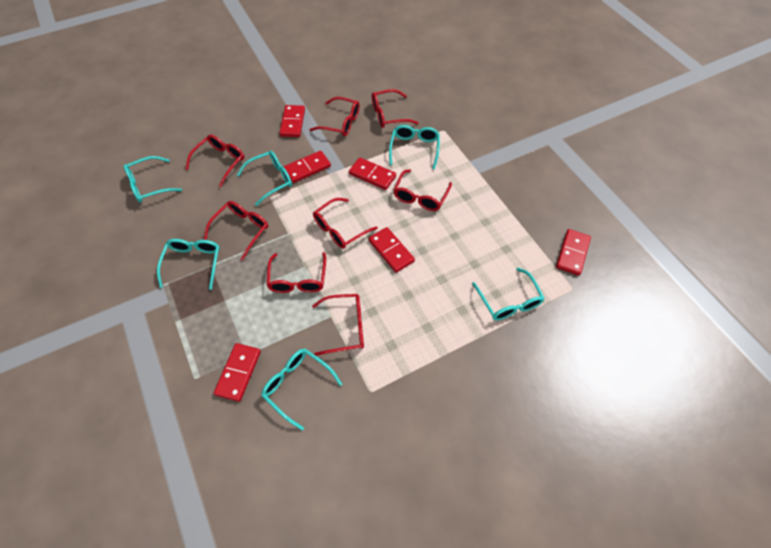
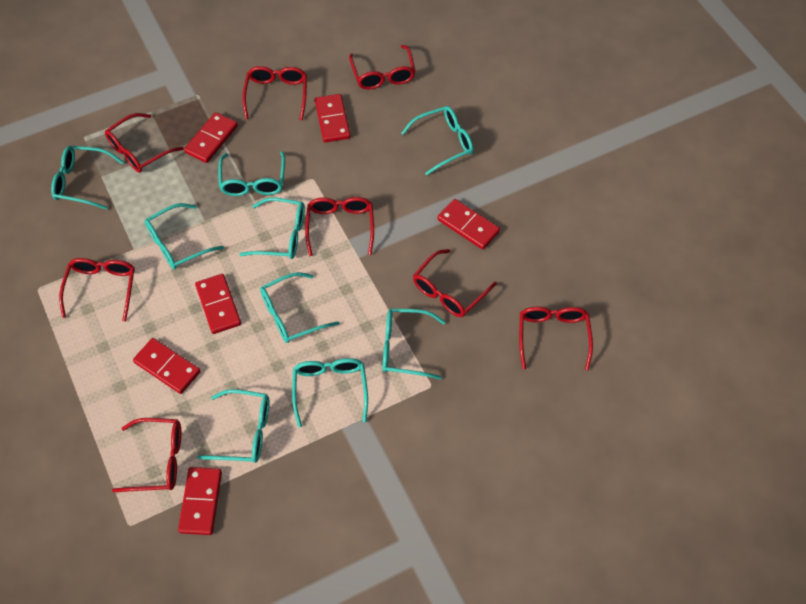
turquoise glasses: [124,156,182,203] [157,239,220,290] [237,151,292,206] [261,349,342,430] [389,125,440,169] [472,268,545,321] = 6 -> [51,146,123,210] [144,203,224,270] [197,389,269,463] [218,151,285,196] [239,197,305,259] [260,272,339,343] [292,358,368,427] [383,309,445,380] [401,106,473,175] = 9

